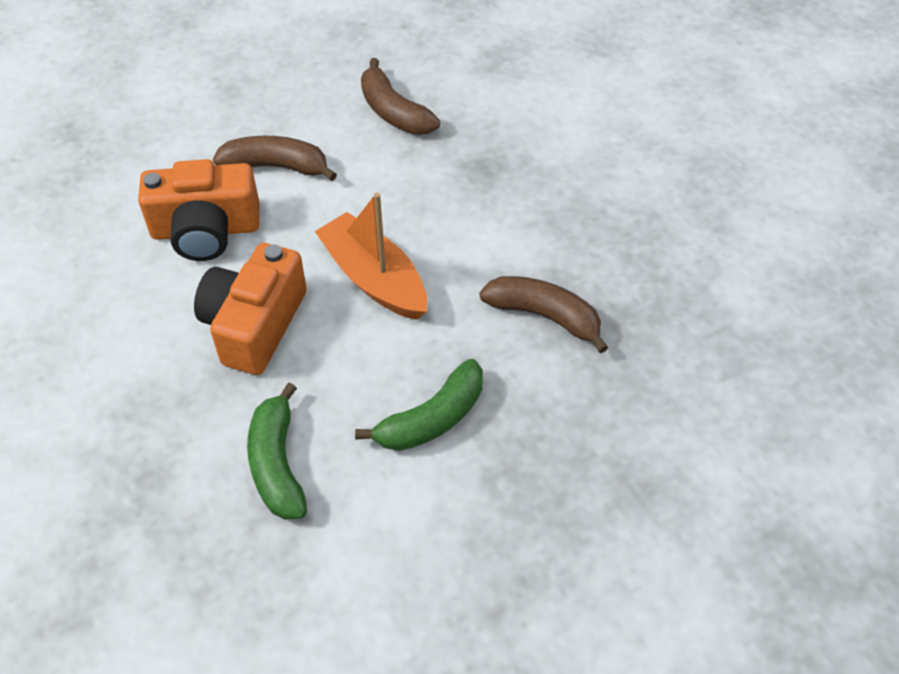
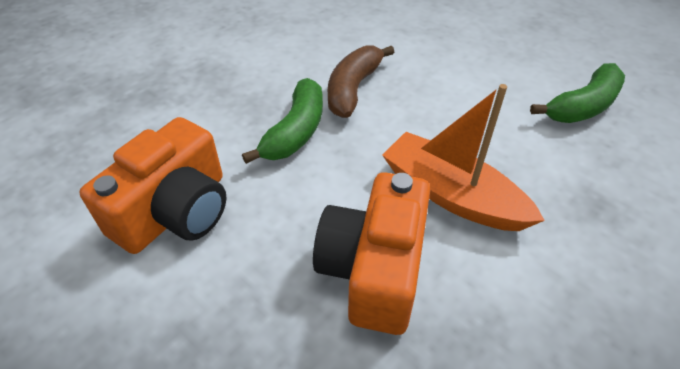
brown banana: [213,136,337,181] [361,58,440,135] [480,276,608,353] = 3 -> [328,46,394,118] = 1

